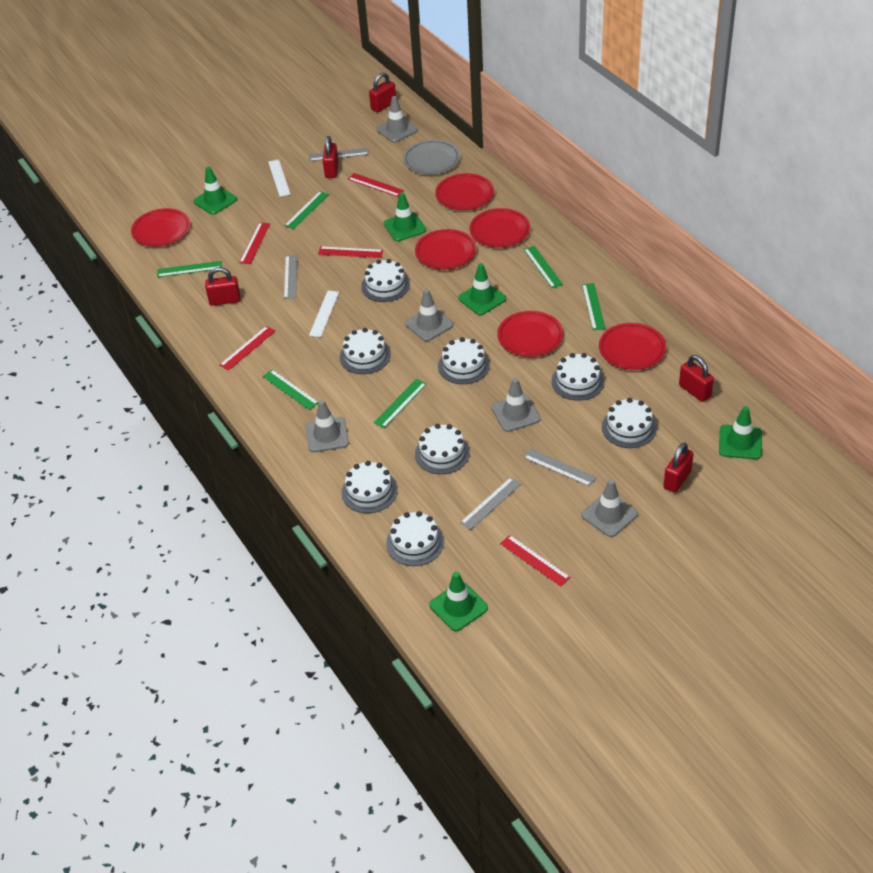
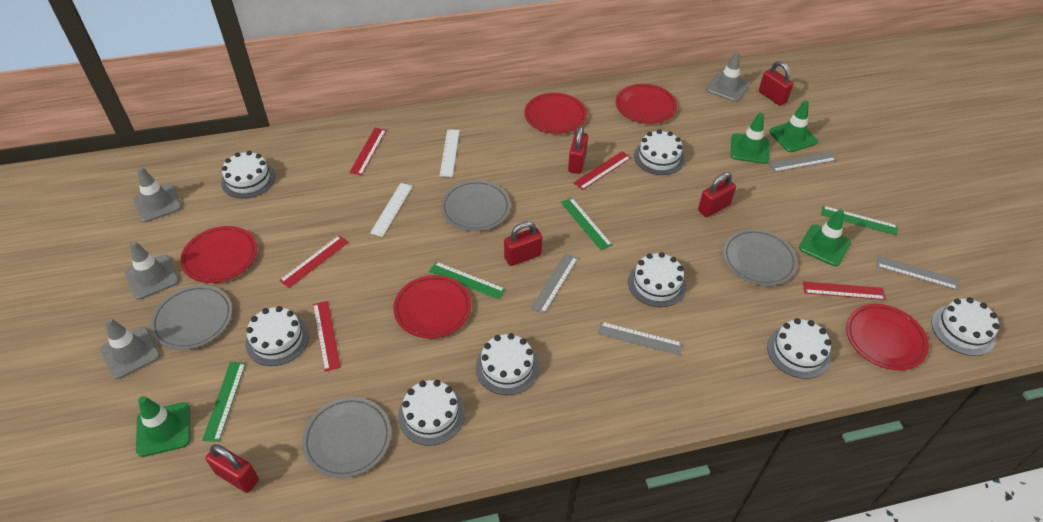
green ruler: [157,261,222,277] [263,370,319,410] [284,191,329,229] [374,379,427,428] [524,246,563,288] [582,283,605,330] = 6 -> [202,362,246,442] [429,262,505,300] [561,198,612,250] [821,206,898,236] = 4
green traffic cone: [193,166,237,215] [384,192,426,241] [429,572,488,631] [458,263,506,315] [719,406,762,459] = 5 -> [136,396,191,457] [731,113,769,164] [769,100,818,152] [799,209,851,266] = 4
grey plate: [403,140,460,175] = 1 -> [150,285,233,350] [302,397,391,478] [441,180,511,231] [723,229,798,286] = 4
grey traffic cone: [306,400,349,452] [376,96,418,143] [405,289,454,341] [491,378,541,432] [581,479,638,537] = 5 -> [100,318,160,379] [125,241,179,300] [133,167,182,222] [706,52,749,102] = 4
red plate: [131,208,191,247] [415,229,476,270] [435,173,494,210] [470,208,530,248] [497,311,563,357] [599,323,666,370] = 6 -> [181,226,257,283] [393,275,471,338] [524,93,587,134] [616,84,677,124] [846,304,929,370] = 5

